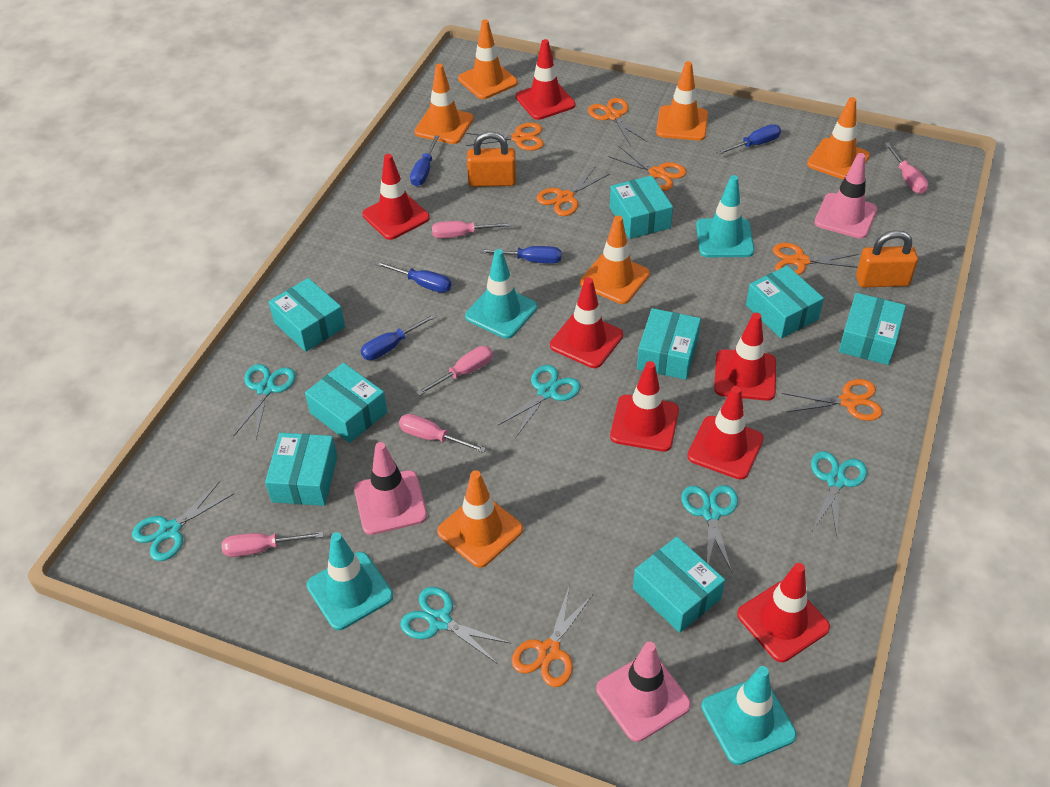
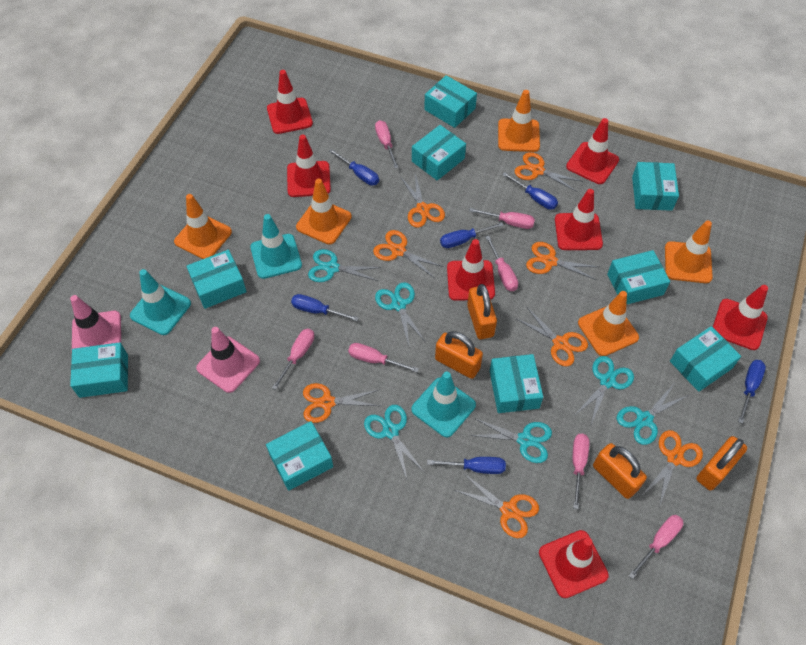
blue screwdriver: [361,314,437,360] [375,261,451,293] [410,135,440,186] [479,246,561,264] [716,124,781,155] = 5 -> [291,294,359,321] [329,149,379,186] [427,457,506,474] [440,222,504,248] [502,172,558,210] [738,360,766,424] = 6
orange padlock: [467,131,516,187] [856,230,918,288] = 2 -> [435,331,483,379] [467,284,497,339] [593,443,647,499] [696,436,747,491] = 4
orange scissors: [466,123,544,151] [512,587,593,687] [537,166,610,216] [588,98,647,146] [607,146,687,191] [773,243,859,275] [782,379,883,421] = 7 -> [303,383,380,423] [373,230,444,278] [401,173,445,228] [455,475,539,538] [515,152,583,192] [515,307,588,366] [526,242,598,280] [644,430,703,507] = 8
orange traffic cone: [414,64,474,144] [437,470,523,568] [458,20,518,99] [580,216,650,304] [656,61,708,141] [807,97,870,180] = 6 -> [174,194,232,259] [296,178,352,244] [498,90,540,152] [578,291,639,356] [665,220,713,283] = 5
pink screwdriver: [222,532,324,557] [399,414,486,453] [417,346,493,395] [432,221,512,238] [884,142,928,194] = 5 -> [272,329,314,390] [348,343,419,372] [375,120,399,169] [469,208,535,229] [485,236,518,291] [573,434,589,509] [628,515,684,579] = 7
pink traffic cone: [354,442,427,535] [596,641,691,742] [814,153,877,239] = 3 -> [70,295,121,349] [196,327,260,393] = 2
turquoise box: [265,433,337,506] [269,278,345,352] [305,363,387,443] [610,175,673,239] [633,537,725,633] [637,308,701,380] [746,266,824,339] [839,293,906,365] = 8 -> [70,342,128,398] [186,250,247,309] [266,421,333,491] [412,125,466,181] [424,75,477,128] [490,354,543,413] [607,250,670,305] [632,162,679,211] [670,326,741,392] = 9
turquoise traffic cone: [307,532,393,630] [465,249,537,339] [696,175,754,257] [701,666,797,765] = 4 -> [130,269,191,335] [250,214,302,279] [411,371,476,437] = 3

